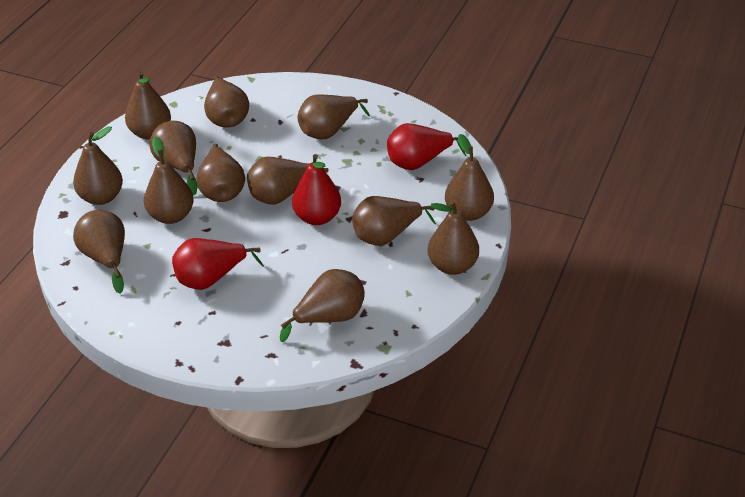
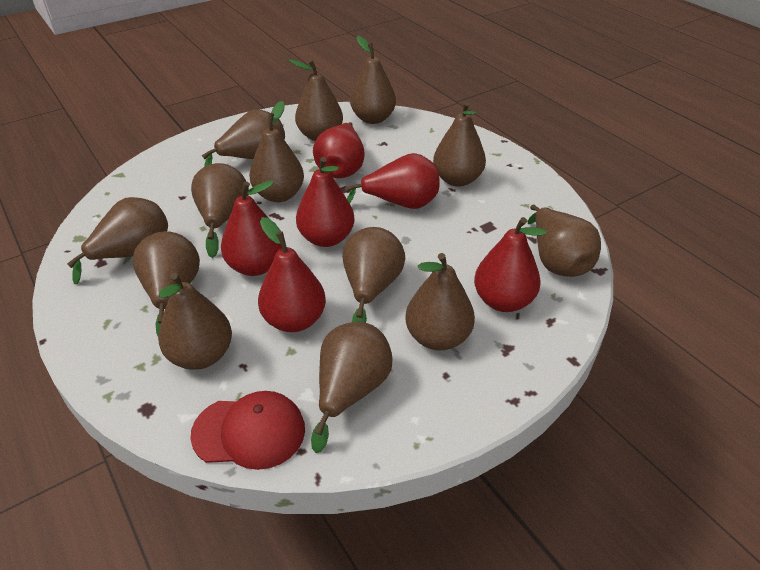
red cap: none = 0 -> [190,391,305,470] = 1
red pear: [172,238,263,290] [292,154,341,225] [387,123,466,170] = 3 -> [221,181,282,276] [258,217,326,332] [296,157,355,247] [313,122,365,178] [345,153,440,209] [474,217,547,312] = 6

